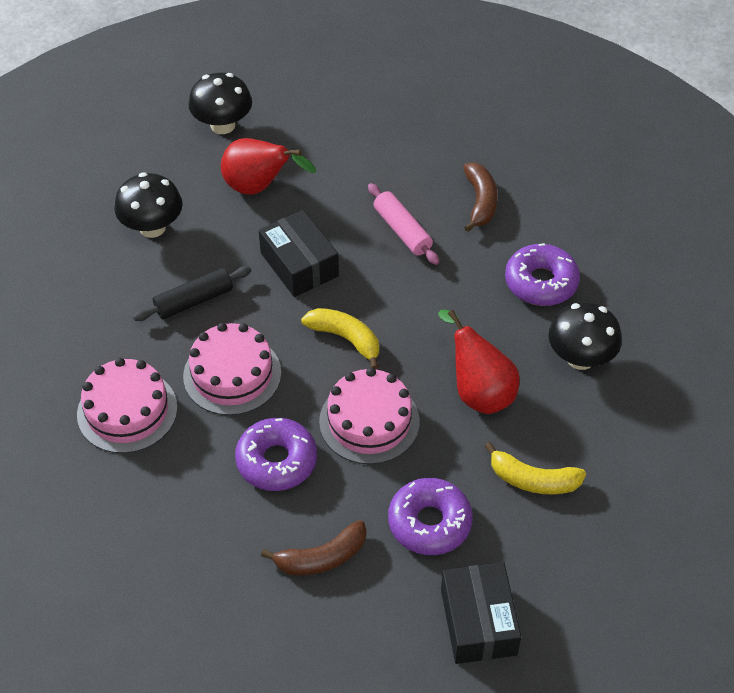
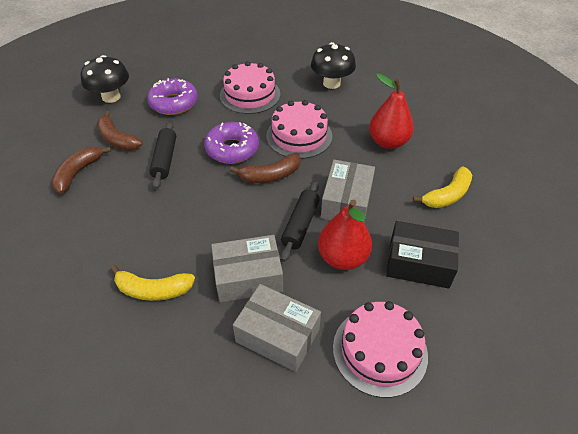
black box: [259,210,339,297] [441,562,521,664] = 2 -> [386,221,459,289] = 1
black mushroom: [114,172,183,238] [188,73,252,134] [548,302,622,370] = 3 -> [81,55,129,103] [311,42,356,89] = 2
black rolling pin: [133,266,251,321] = 1 -> [149,121,176,189] [280,181,320,262] = 2
brown banana: [261,520,367,576] [463,163,498,232] = 2 -> [51,146,111,194] [97,111,143,150] [230,154,301,183] = 3
grey box: none = 0 -> [211,235,283,302] [233,284,321,372] [321,160,375,222] = 3
pink rolling pin: [368,183,439,265] = 1 -> none = 0
purple donut: [235,418,317,491] [388,478,473,555] [505,243,580,306] = 3 -> [147,78,198,115] [204,122,259,164] = 2

